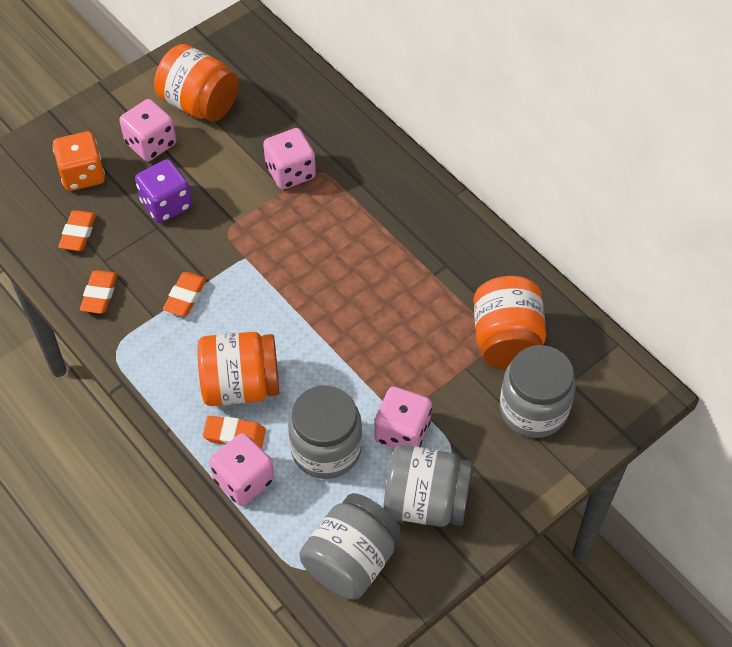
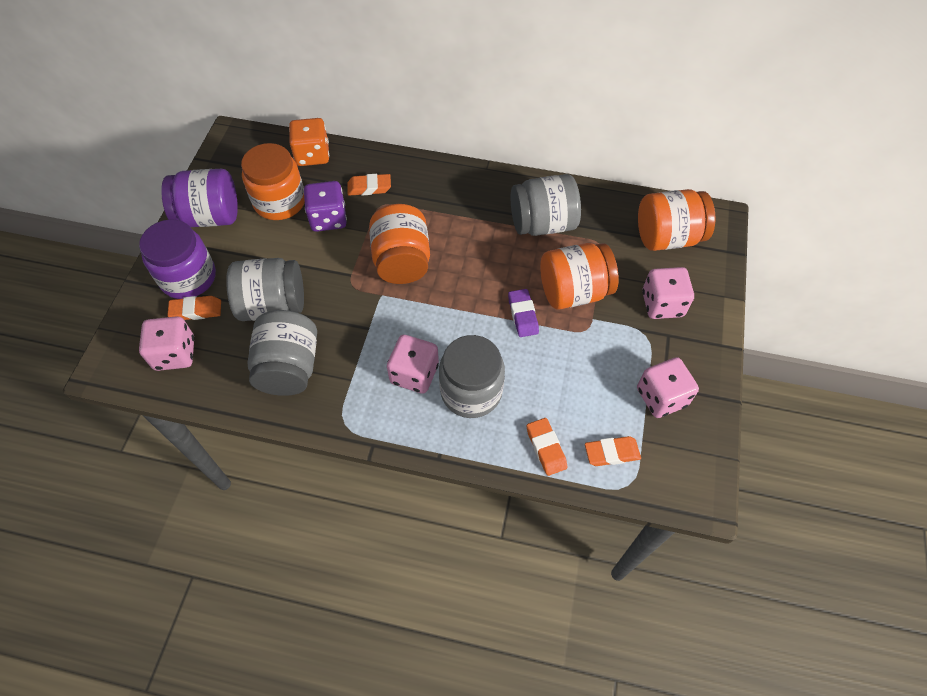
orange jar: [154,44,239,122] [197,332,279,406] [474,276,546,370] = 3 -> [241,143,305,220] [369,204,430,284] [540,243,619,310] [638,189,715,251] = 4
purple eraser: none = 0 -> [508,289,539,337] = 1
purple jar: none = 0 -> [139,219,216,299] [161,169,238,227] = 2

